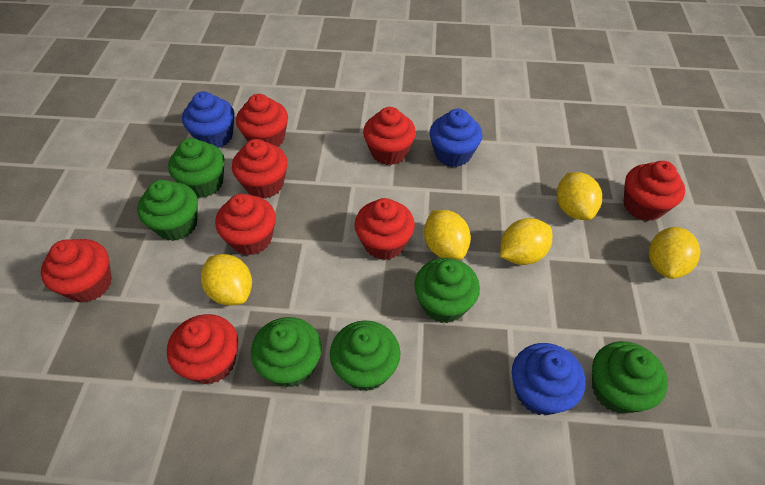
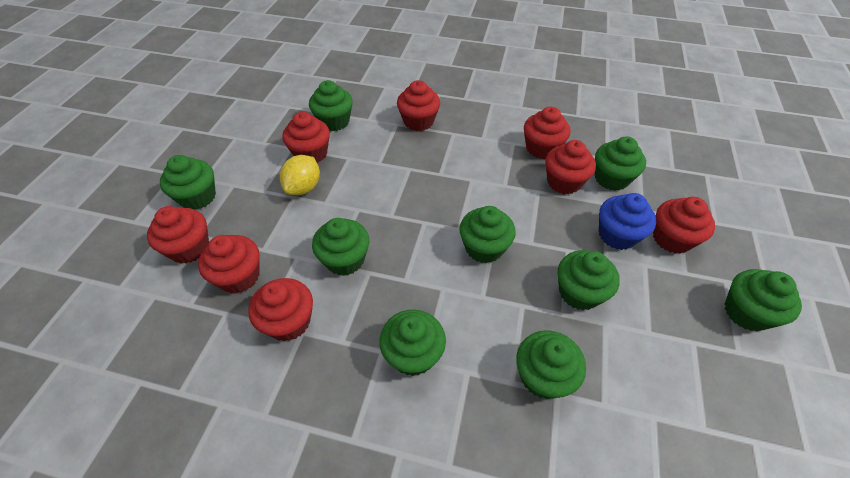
blue cupcake: [182,91,234,148] [430,109,483,167] [512,343,586,416] = 3 -> [599,193,656,250] = 1
green cupcake: [137,180,198,241] [168,138,225,198] [251,317,322,387] [330,320,400,391] [414,258,480,323] [592,341,668,414] = 6 -> [160,155,216,210] [309,80,353,131] [312,218,369,276] [379,309,446,376] [460,206,516,263] [516,330,586,399] [558,250,620,311] [595,136,646,191] [724,269,802,331] = 9
yellow lemon: [201,254,252,306] [424,210,471,260] [500,218,552,265] [557,172,602,220] [649,227,700,279] = 5 -> [280,155,320,195] = 1

